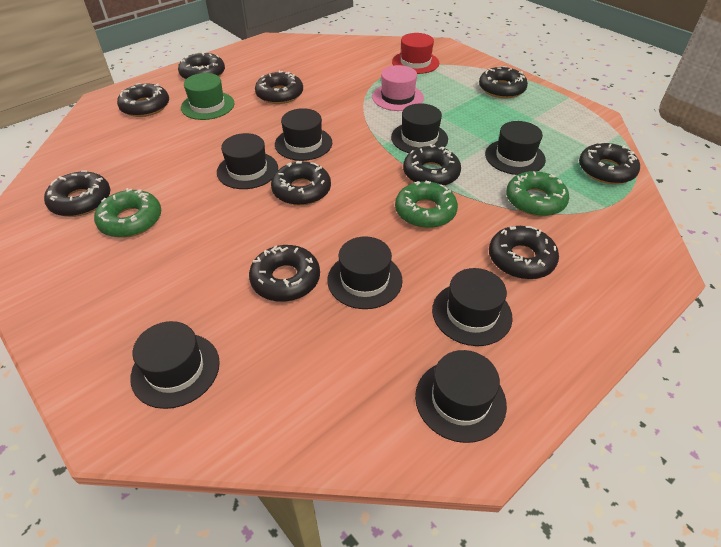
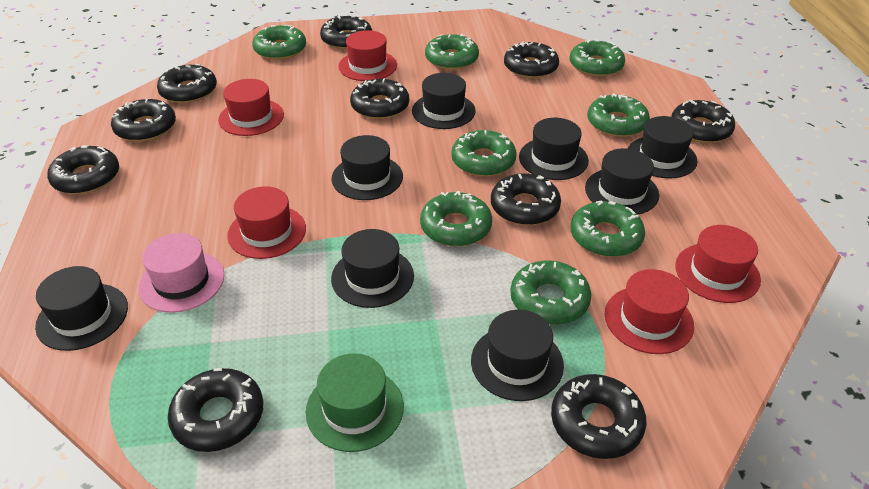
green donut: [94,188,161,238] [395,181,458,228] [506,171,569,216] = 3 -> [252,25,306,60] [420,191,492,247] [425,34,479,70] [451,130,516,177] [510,261,591,325] [570,39,625,77] [570,200,645,257] [587,93,650,137] = 8
red hat: [392,33,439,74] = 1 -> [218,79,284,136] [227,186,306,259] [339,30,397,81] [605,269,694,354] [675,225,761,303] = 5

